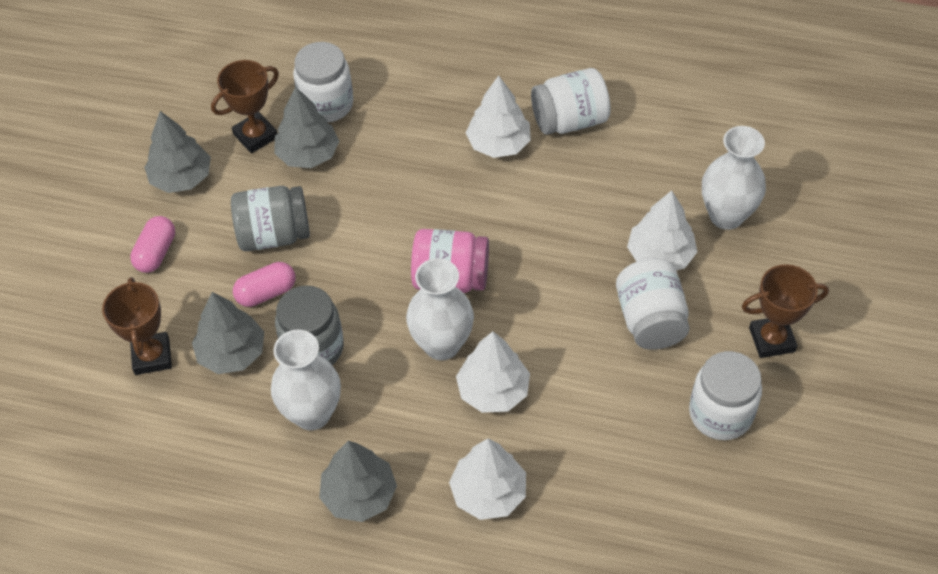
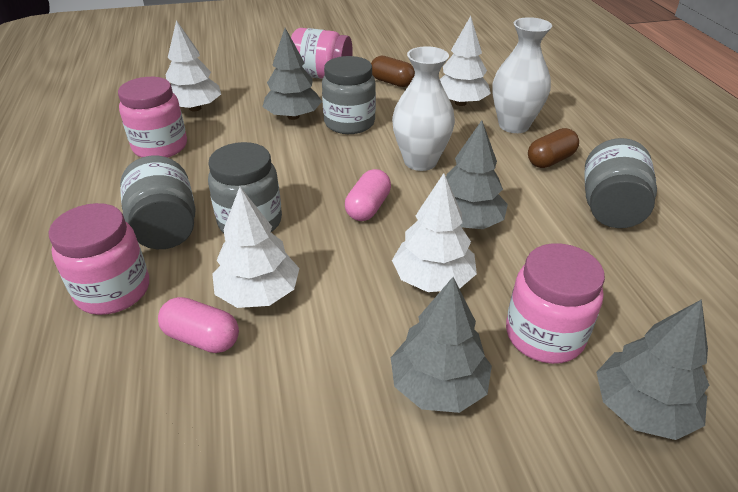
brown capsule: none = 0 -> [371,56,415,87] [528,128,579,168] = 2
brown trophy: [102,277,172,375] [211,60,279,153] [741,264,829,358] = 3 -> none = 0
grey jar: [231,186,310,251] [275,285,344,365] = 2 -> [120,156,196,249] [208,142,282,233] [322,56,376,134] [585,138,657,228] = 4
pink jar: [411,229,489,293] = 1 -> [49,203,149,315] [118,77,187,158] [291,28,353,79] [506,243,605,364] = 4
white jar: [293,42,353,123] [531,68,610,135] [616,258,690,350] [689,351,762,440] = 4 -> none = 0
white vase: [271,330,341,430] [406,258,474,360] [702,126,766,230] = 3 -> [392,46,455,171] [492,17,552,133] = 2

